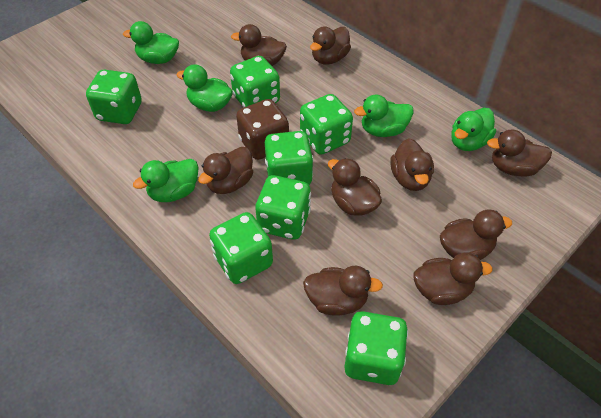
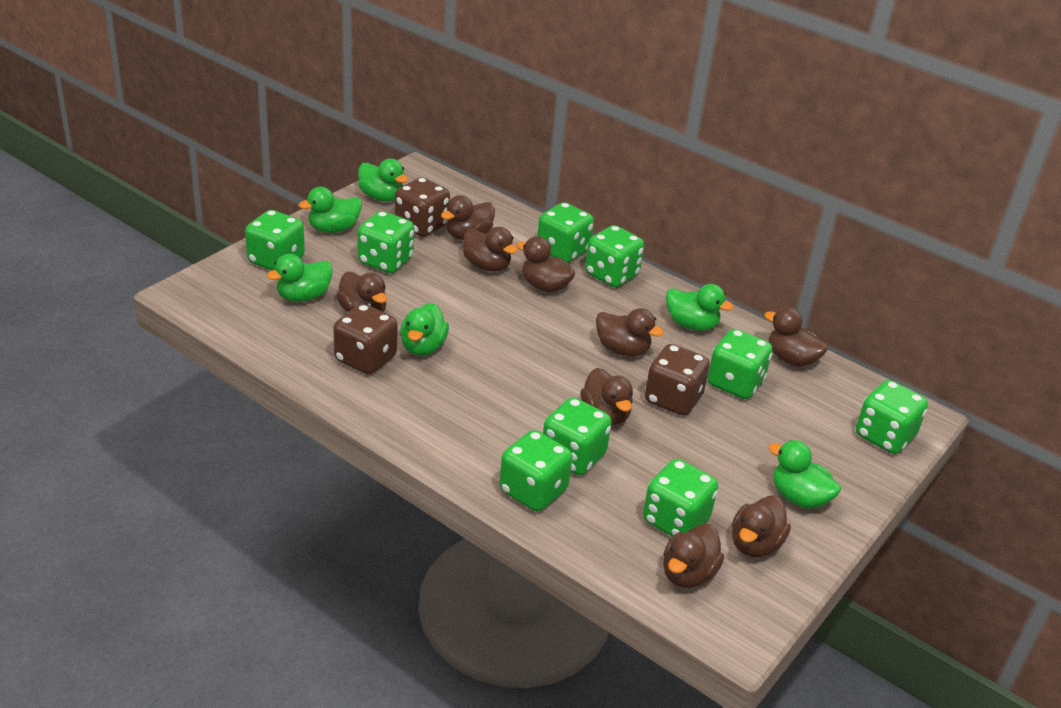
brown dice: [236,99,289,160] = 1 -> [333,304,398,375] [395,177,450,237] [645,344,710,416] = 3
green dice: [86,70,142,124] [209,212,273,284] [230,56,280,108] [255,175,311,240] [265,131,314,185] [300,94,353,155] [344,311,408,385] = 7 -> [245,210,305,271] [357,211,414,273] [499,430,572,512] [537,202,594,263] [543,397,612,475] [585,225,644,287] [643,459,718,537] [707,329,772,399] [856,380,928,454] = 9
green duck: [123,21,179,64] [133,159,199,202] [177,64,233,112] [354,94,413,137] [451,108,496,151] = 5 -> [267,254,333,302] [299,187,362,233] [358,159,408,202] [400,303,449,356] [666,284,734,331] [768,440,841,509] = 6

